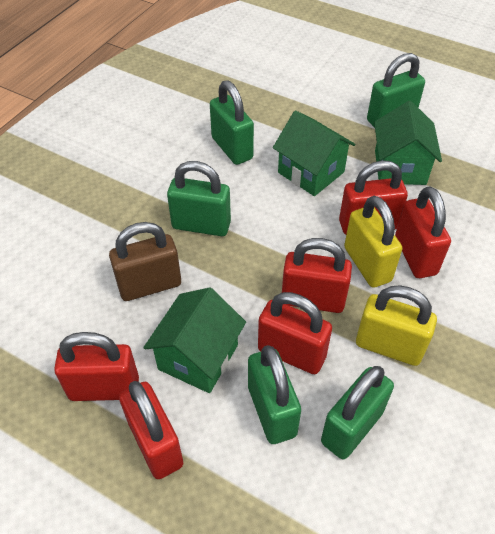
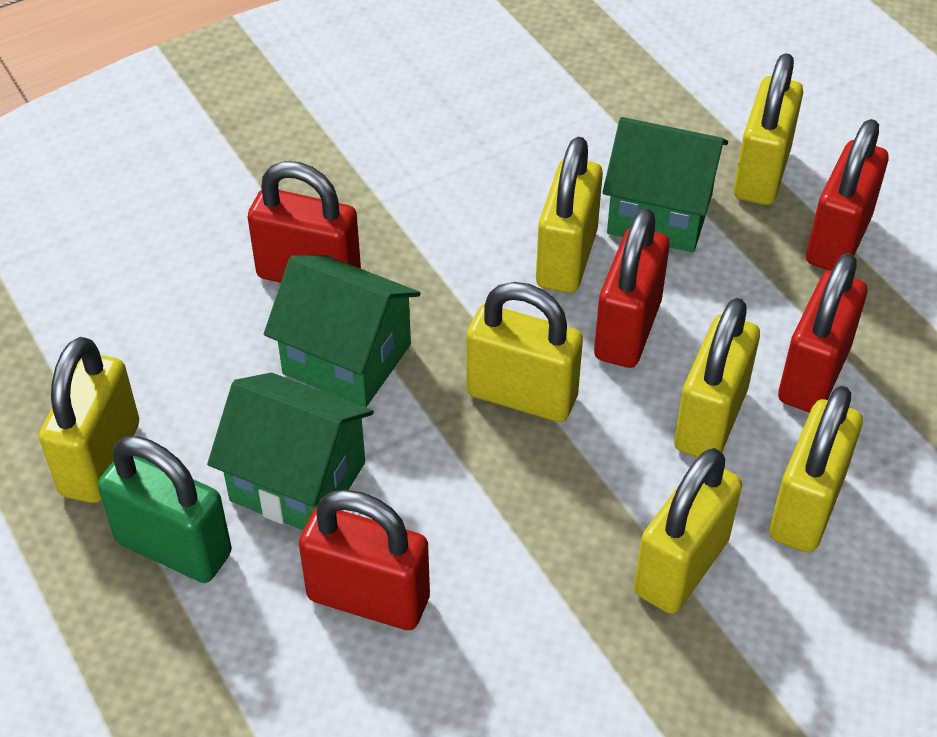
brown padlock: [109,222,181,301] = 1 -> none = 0
green padlock: [167,161,231,236] [210,80,254,165] [248,345,301,444] [321,366,394,460] [367,53,425,128] = 5 -> [98,436,232,583] = 1
red padlock: [54,332,139,401] [119,381,183,479] [258,292,332,374] [282,238,352,313] [339,160,408,235] [395,186,451,278] = 6 -> [248,161,361,283] [299,490,430,630] [594,208,670,368] [778,253,867,413] [806,119,888,271] = 5
yellow padlock: [344,196,402,288] [356,285,437,366] = 2 -> [39,337,139,503] [466,282,583,422] [536,137,603,293] [634,448,742,614] [674,298,760,457] [734,53,803,205] [769,386,863,553] = 7

